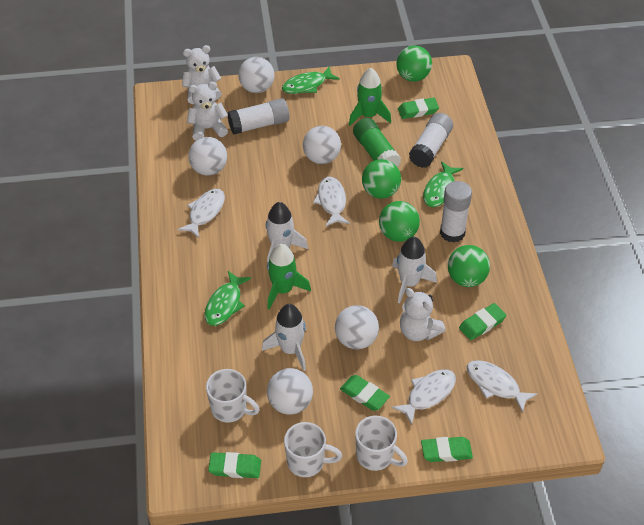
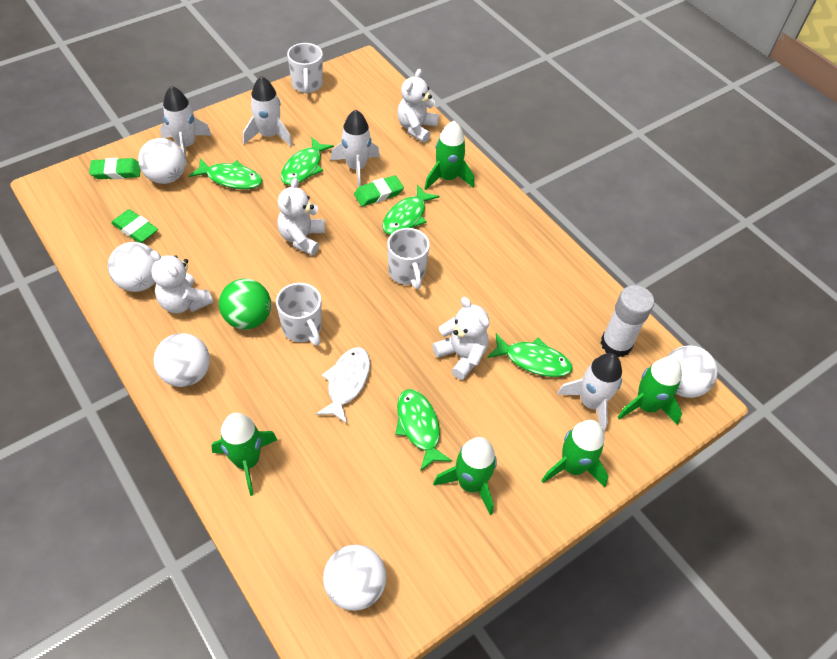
green ball: [362,159,401,199] [379,201,420,242] [396,45,432,82] [448,245,490,287] = 4 -> [219,278,271,330] = 1
green eraser: [208,452,261,478] [340,375,390,411] [398,98,439,119] [421,437,473,462] [459,303,506,340] = 5 -> [89,158,141,179] [111,209,158,243] [354,175,404,207] = 3
green fish: [205,271,251,326] [282,67,340,94] [423,161,463,207] = 3 -> [189,158,263,189] [281,137,334,185] [382,185,439,235] [395,389,452,471] [487,333,573,377] = 5
green glue stick: [353,118,401,167] = 1 -> none = 0
green rocket: [267,243,311,310] [349,68,391,126] = 2 -> [211,413,277,496] [424,121,474,190] [433,437,497,515] [541,420,609,487] [617,356,682,425] = 5
white fish: [177,189,225,238] [313,177,350,226] [391,369,456,425] [467,360,538,413] = 4 -> [316,347,370,424] = 1
white glue stick: [228,98,289,135] [409,113,453,168] [440,181,472,243] = 3 -> [601,285,654,357] = 1
white rocket: [262,304,306,371] [266,202,308,263] [392,237,437,303] = 3 -> [160,86,212,165] [243,76,293,147] [331,110,380,187] [557,353,622,432] = 4
white teddy bear: [182,45,222,104] [187,82,228,140] [400,288,446,341] = 3 -> [151,250,213,313] [277,178,325,256] [397,69,439,143] [432,297,489,380] = 4

